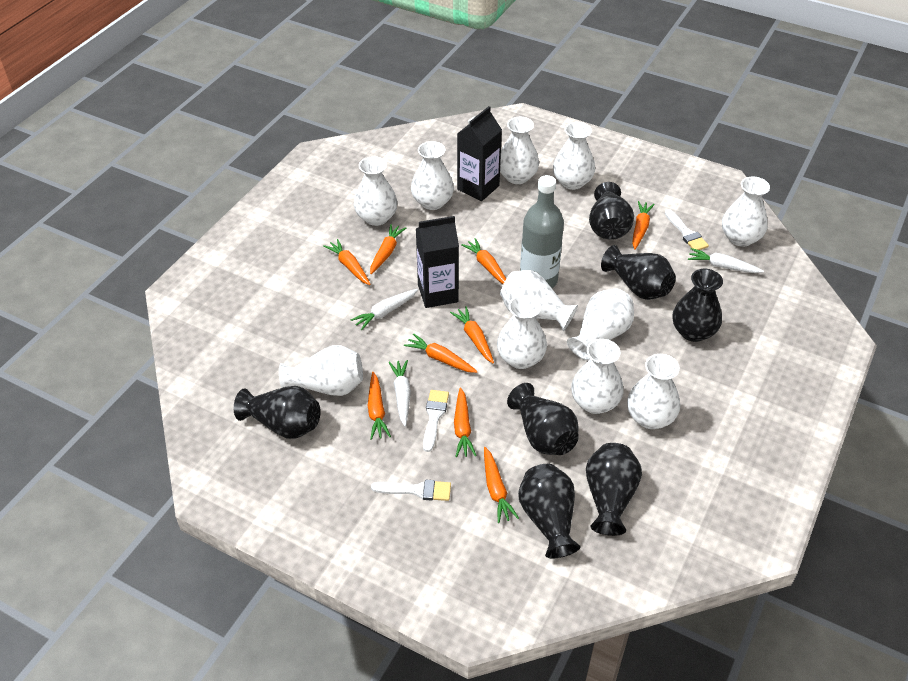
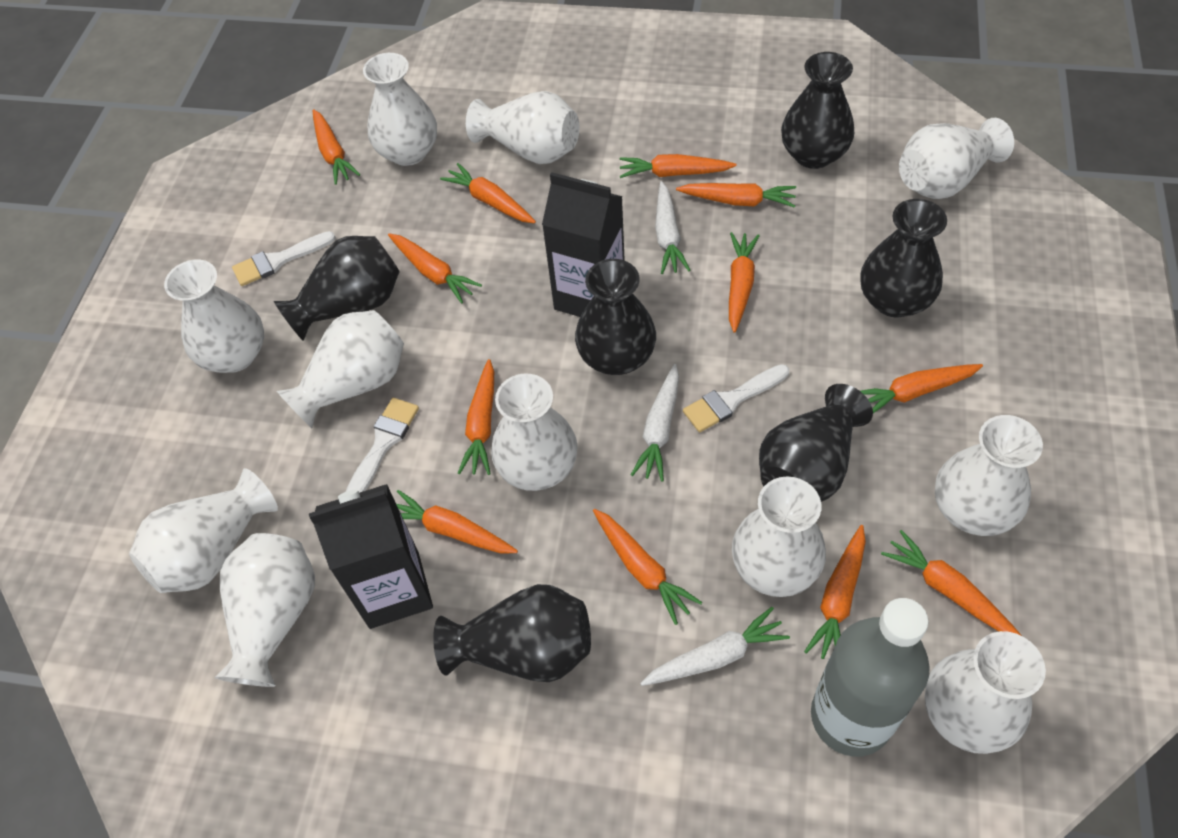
black vase: [234,386,321,439] [507,383,578,455] [518,464,580,558] [586,443,642,536] [589,182,634,240] [601,245,676,300] [672,269,723,342] = 7 -> [274,236,400,341] [433,584,591,682] [575,259,656,375] [759,384,873,502] [781,52,854,169] [860,199,947,317] = 6
orange carrot: [323,239,371,285] [368,372,391,440] [370,224,406,274] [404,333,478,373] [450,306,494,363] [454,388,477,457] [461,238,506,284] [484,447,519,523] [632,201,655,250] = 9 -> [313,109,361,185] [388,233,482,303] [396,490,518,554] [440,163,536,223] [458,359,494,475] [593,509,702,625] [620,154,737,178] [676,183,796,208] [729,232,760,333] [804,525,866,659] [860,364,983,413] [881,530,1022,636] = 12

